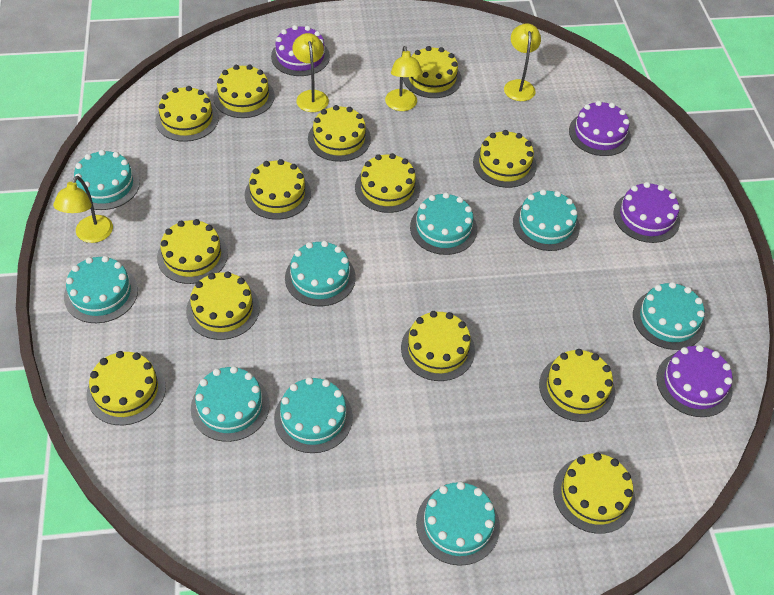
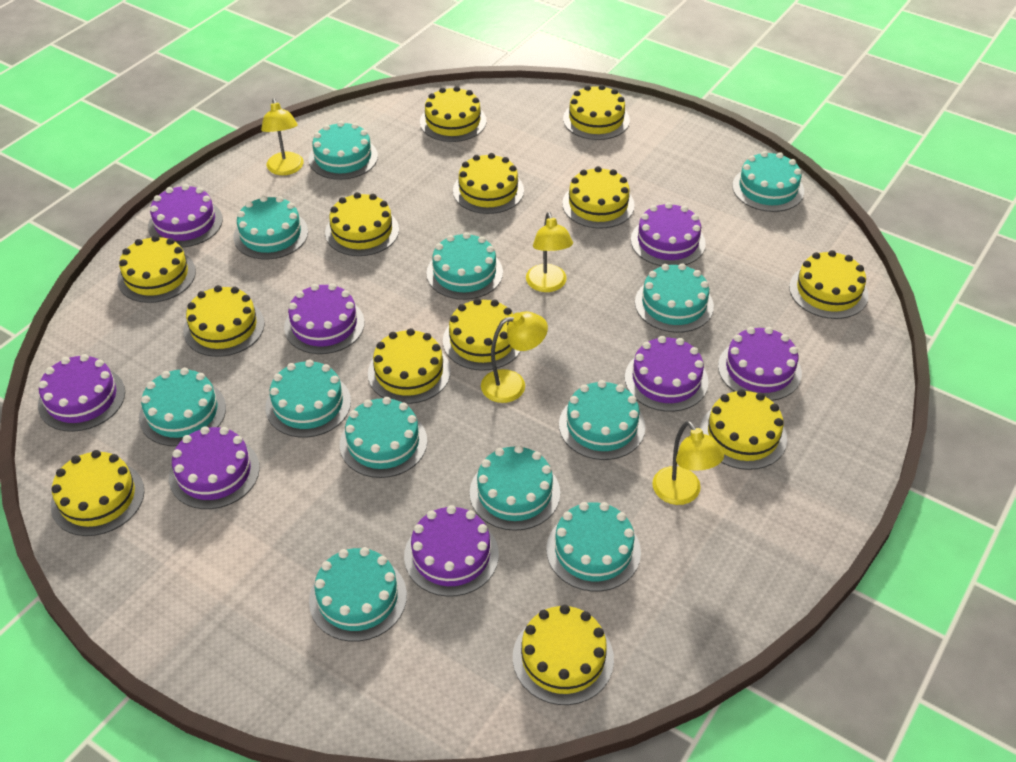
purple cake: [271,25,330,76] [569,101,631,156] [613,182,680,243] [656,345,733,417] = 4 -> [38,354,125,432] [148,184,223,248] [169,426,260,509] [284,283,365,354] [404,505,499,597] [625,336,709,412] [631,202,706,266] [718,327,802,401] = 8
turquoise cake: [64,256,138,323] [74,150,140,210] [191,366,270,442] [274,377,353,453] [285,241,356,306] [410,193,477,255] [416,482,500,566] [513,189,580,251] [633,282,705,350] = 9 -> [139,368,226,446] [233,196,308,260] [265,359,351,438] [309,121,378,180] [309,547,407,642] [340,397,427,478] [426,232,503,300] [470,445,560,531] [546,502,641,591] [559,380,645,460] [635,263,714,333] [732,151,804,212] = 12

